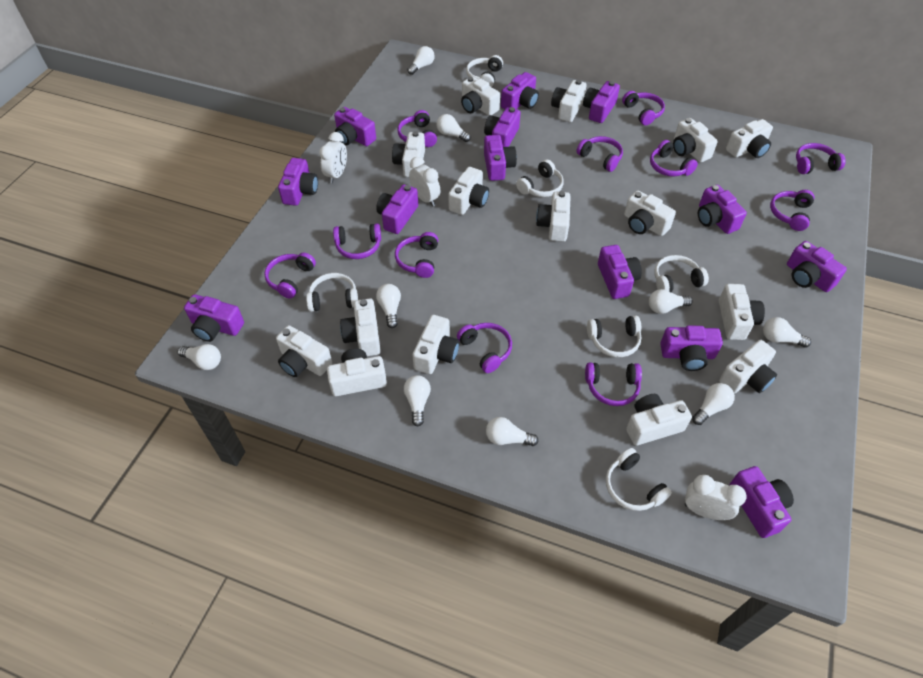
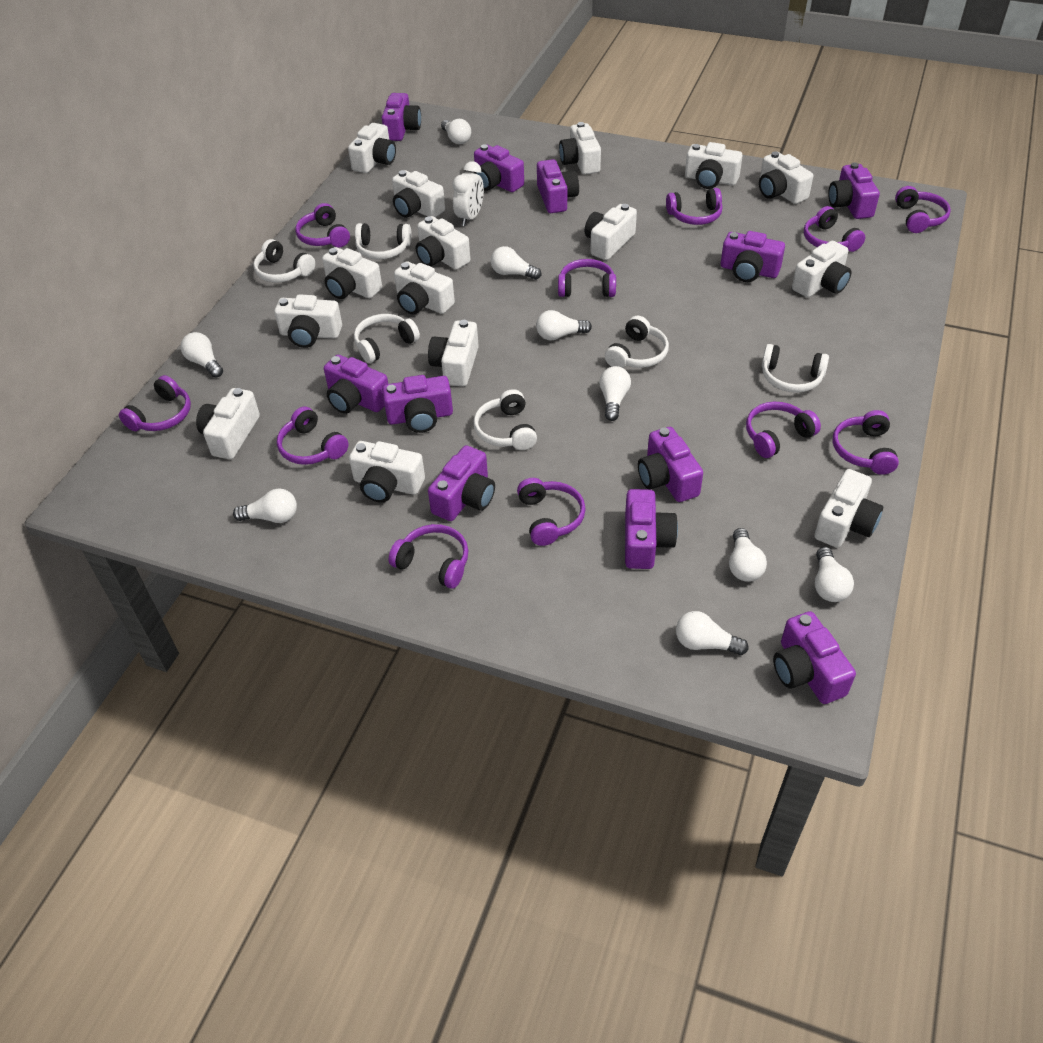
purple camera: [184,294,244,342] [278,158,318,206] [334,107,376,146] [376,185,418,234] [484,107,521,147] [484,135,517,181] [501,72,539,109] [583,81,620,123] [598,245,642,299] [660,325,723,371] [698,185,747,234] [730,466,794,538] [787,241,847,292] = 13 -> [324,355,388,414] [382,93,421,141] [382,375,453,433] [428,445,495,521] [474,144,524,192] [537,159,579,213] [625,489,678,569] [638,427,703,502] [721,231,785,282] [773,611,856,704] [828,162,880,219] = 11
white clock: [319,132,347,183] [409,157,440,207] [685,475,747,520] = 3 -> [452,161,484,226] = 1

